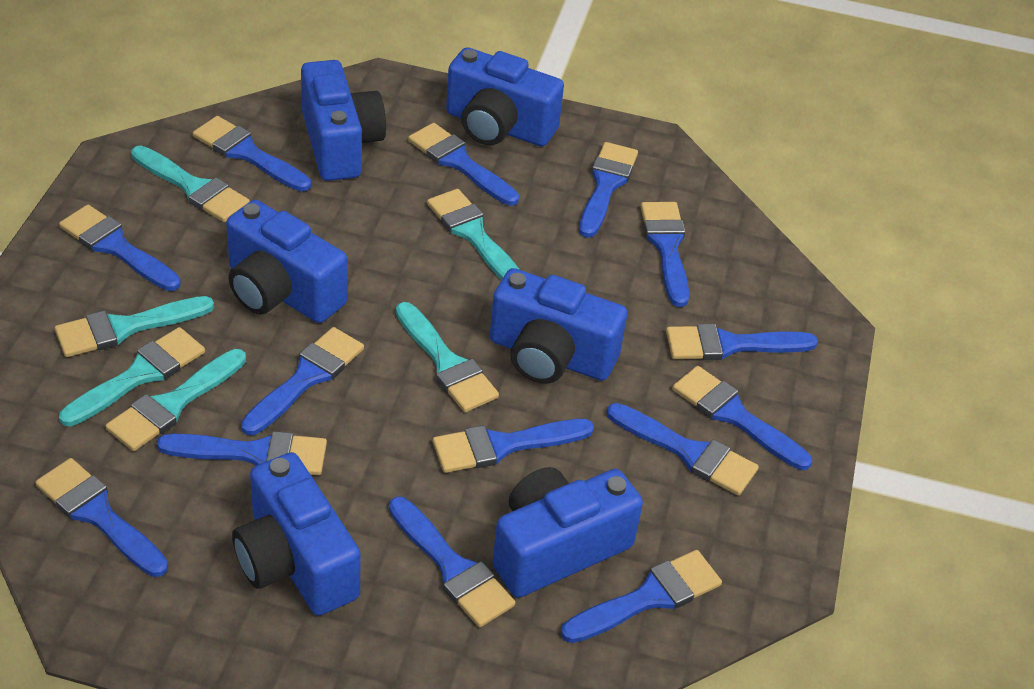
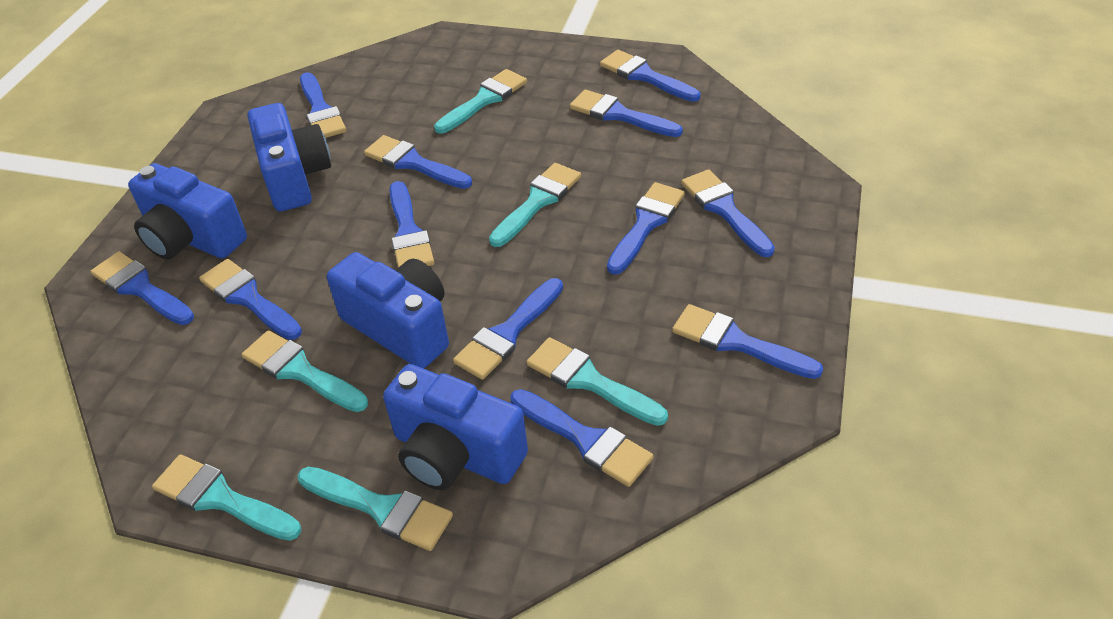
blue brush: [35,458,168,577] [59,205,181,291] [157,431,327,475] [193,116,311,191] [241,327,364,435] [389,497,515,627] [408,123,519,206] [433,419,594,473] [561,550,722,643] [579,142,638,238] [607,403,759,495] [641,202,689,307] [666,324,818,360] [672,366,812,470] = 14 -> [90,252,194,325] [199,259,302,340] [300,72,346,138] [364,135,472,189] [389,181,434,268] [453,278,563,380] [511,389,653,487] [570,90,683,137] [600,50,700,102] [607,182,685,275] [672,304,823,379] [681,169,775,257] = 12
blue camera: [226,200,347,323] [232,452,361,616] [301,60,386,181] [446,47,564,147] [490,268,627,384] [492,467,643,598] = 6 -> [128,163,247,260] [248,103,331,212] [327,252,449,369] [383,364,528,490] = 4

